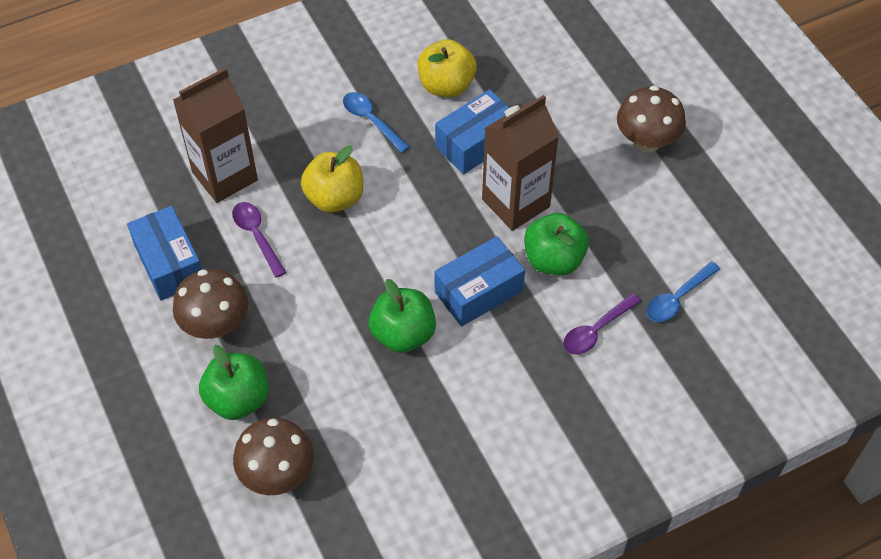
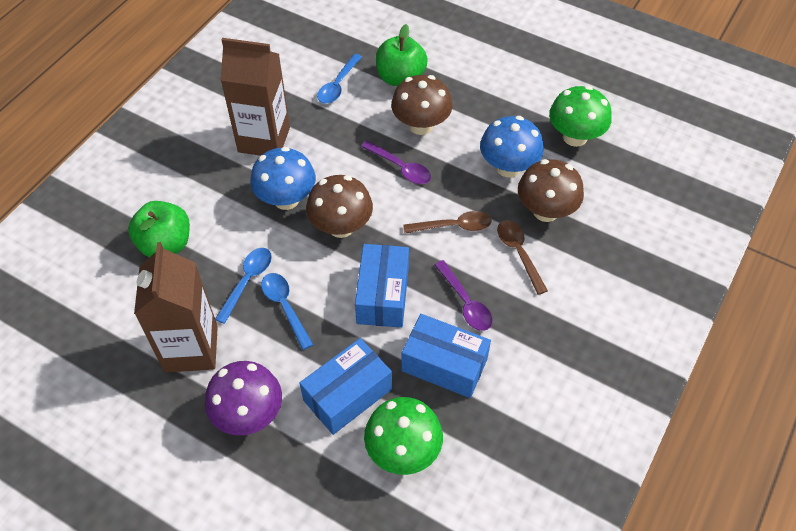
blue mushroom: none = 0 -> [250,147,316,210] [480,116,544,178] = 2
blue spoon: [343,92,410,153] [646,262,720,322] = 2 -> [215,248,272,324] [261,273,313,350] [317,54,362,104] = 3
brown spoon: none = 0 -> [403,211,491,233] [497,220,548,295] = 2
green apple: [199,345,269,420] [369,279,436,353] [524,213,589,275] = 3 -> [128,201,190,257] [376,24,428,86] = 2
green mushroom: none = 0 -> [364,397,443,475] [549,86,612,147] = 2
purple mushroom: none = 0 -> [205,361,282,436] = 1
yellow apple: [301,146,363,213] [418,39,477,97] = 2 -> none = 0

